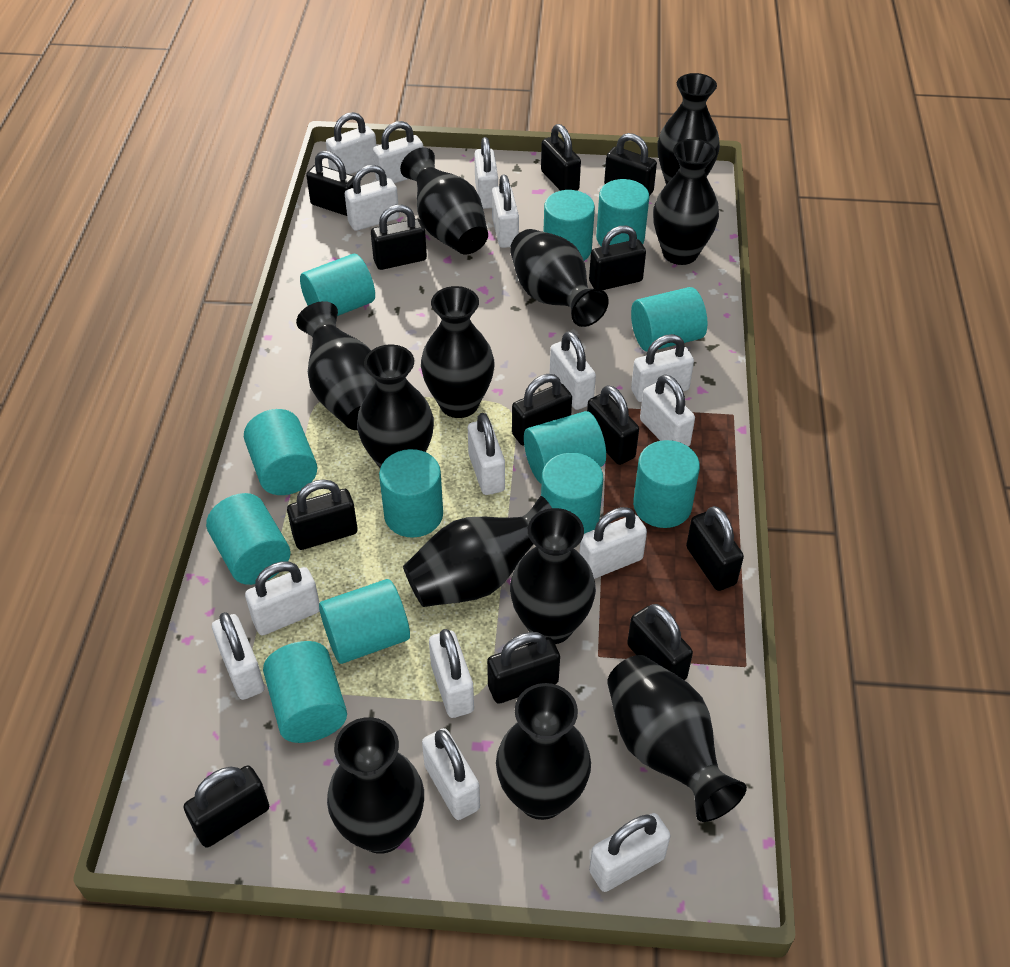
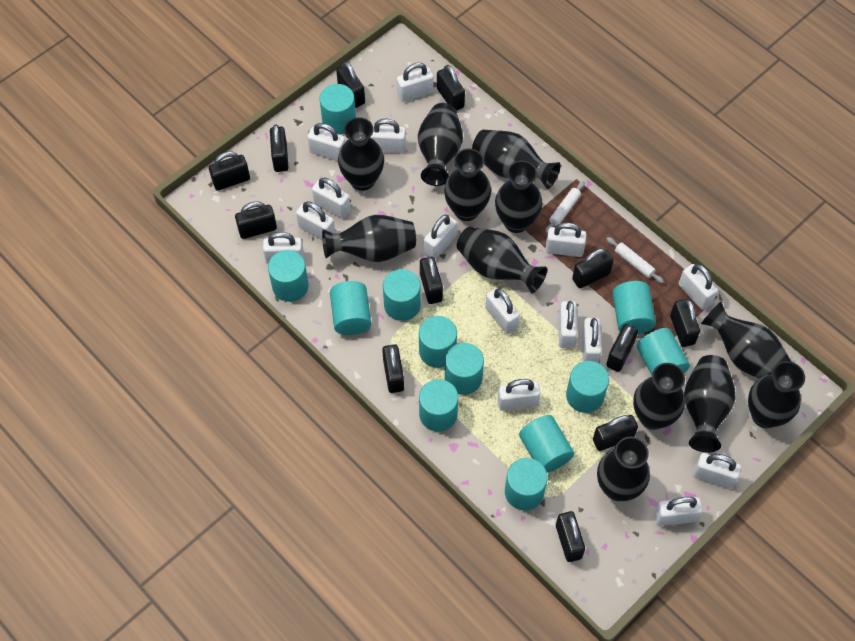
white rolling pin: none = 0 -> [546,181,585,233] [607,237,664,284] = 2

